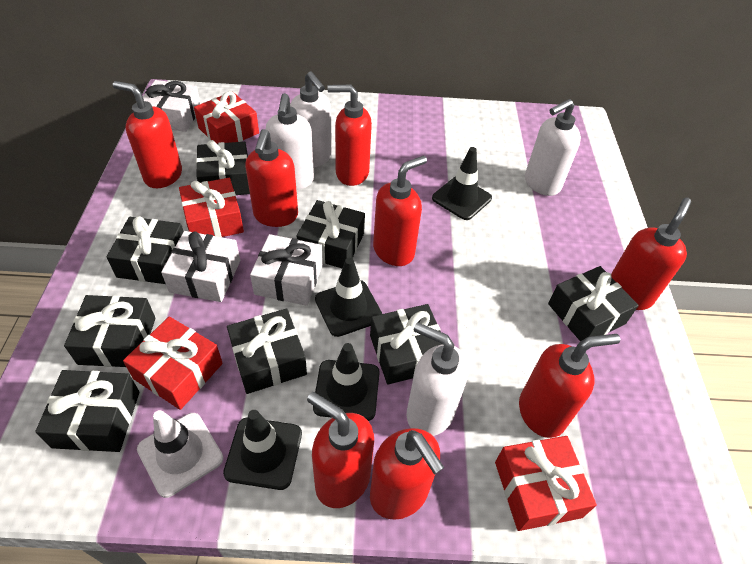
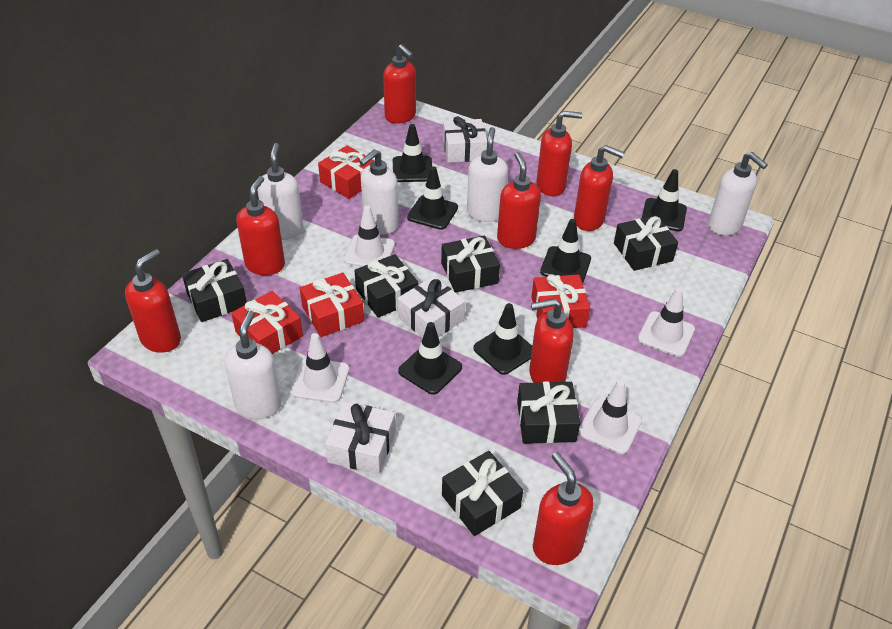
black gift: [35,370,140,452] [64,295,156,367] [106,216,184,284] [196,140,250,195] [227,308,307,394] [296,200,365,268] [370,304,442,385] [548,266,639,342] = 8 -> [182,259,247,322] [354,254,418,318] [441,236,500,293] [442,451,523,536] [517,381,580,444] [614,215,678,271] = 6
black traffic cone: [223,410,302,490] [313,343,380,421] [315,258,382,337] [432,147,492,220] = 4 -> [393,124,432,182] [398,322,462,395] [407,166,458,230] [473,303,532,375] [540,219,591,283] [642,169,687,231] = 6
white soap dispenser: [266,93,314,190] [290,72,332,168] [407,322,469,436] [525,99,581,196] = 4 -> [224,310,282,419] [257,143,303,240] [359,149,399,234] [467,127,508,222] [708,152,768,236] = 5
white traffic cone: [137,410,223,498] = 1 -> [290,333,349,403] [344,206,395,267] [578,380,642,454] [638,287,695,357] = 4

